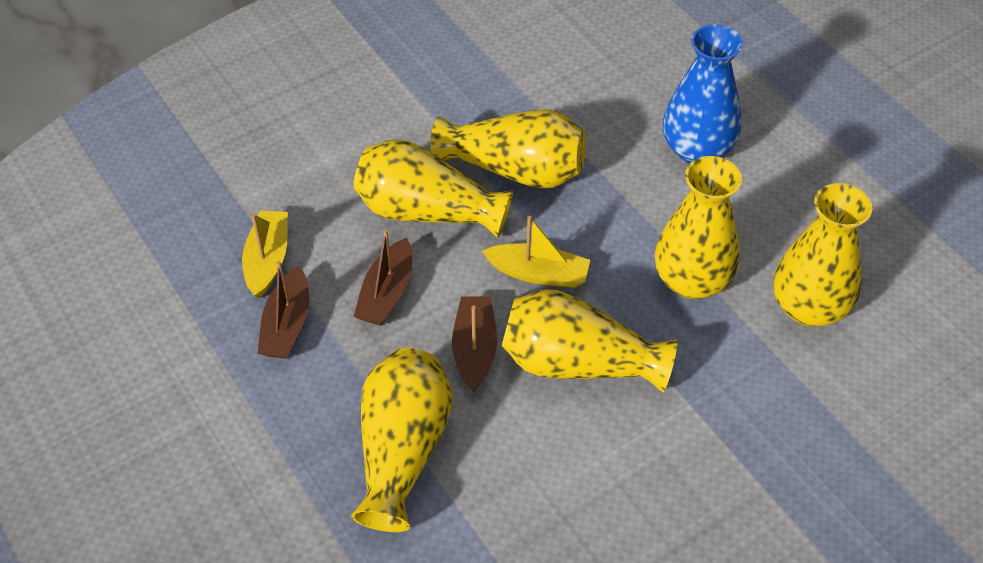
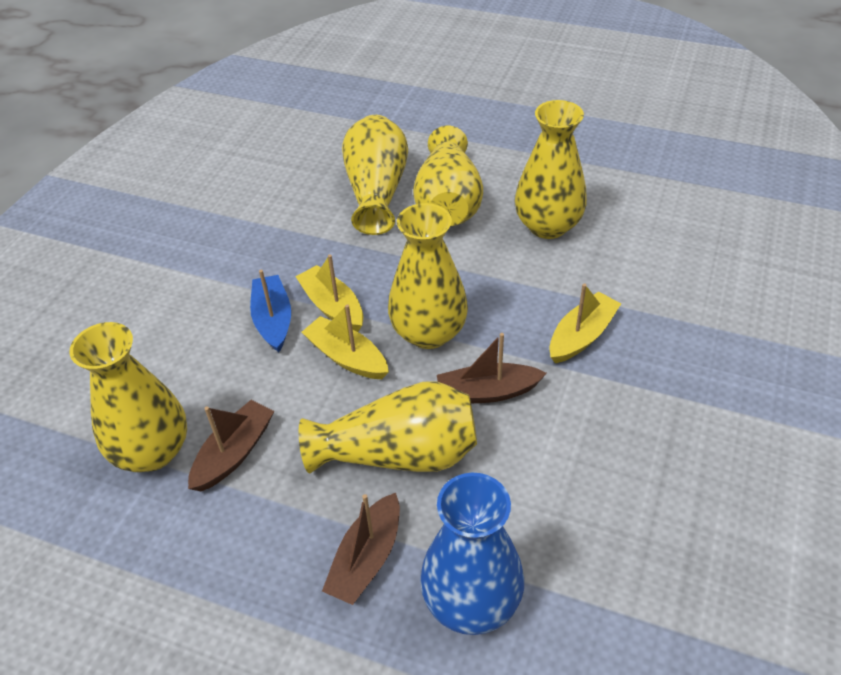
blue boat: none = 0 -> [250,270,291,352] = 1
yellow boat: [242,210,288,298] [482,216,590,288] = 2 -> [295,254,363,332] [302,304,389,379] [549,283,621,363] = 3

